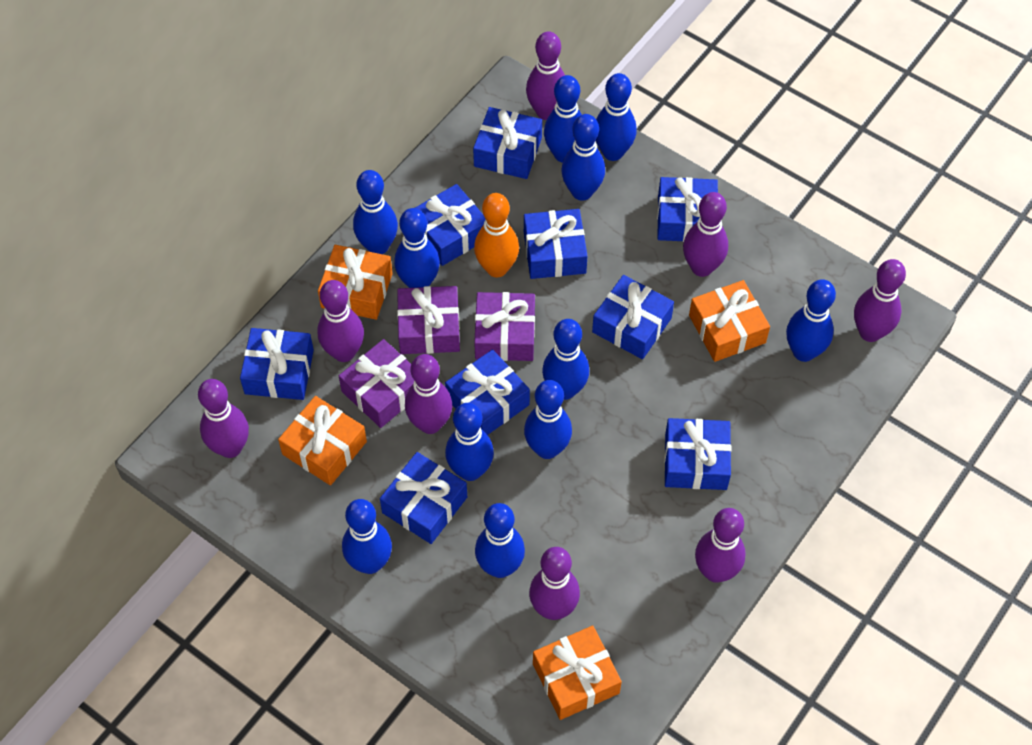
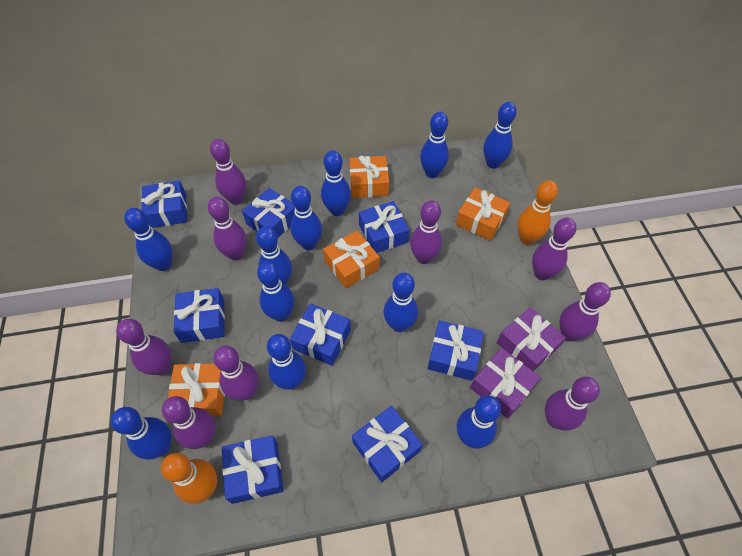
blue gift: [240,328,314,400] [380,452,467,544] [415,184,485,266] [445,349,530,435] [473,107,542,179] [524,209,587,279] [592,275,674,359] [657,177,718,242] [664,418,731,490] = 9 -> [141,180,187,228] [174,288,225,343] [222,435,283,504] [242,188,295,238] [290,303,351,366] [352,406,423,482] [359,201,410,253] [427,320,484,381] = 8
orange bowling pin: [474,193,519,278] = 1 -> [161,453,218,504] [517,180,558,245] = 2
purple bowling pin: [198,379,249,458] [317,280,364,362] [405,354,452,434] [526,31,565,120] [529,547,580,620] [683,192,728,277] [695,508,746,583] [854,259,906,342] = 8 -> [116,319,171,375] [162,396,215,449] [208,197,247,261] [210,139,246,205] [213,346,259,401] [410,200,442,264] [532,218,576,280] [545,377,600,431] [560,282,611,341] = 9
purple gift: [339,339,414,428] [397,286,460,354] [474,292,535,361] = 3 -> [470,348,541,419] [497,307,566,371] = 2

